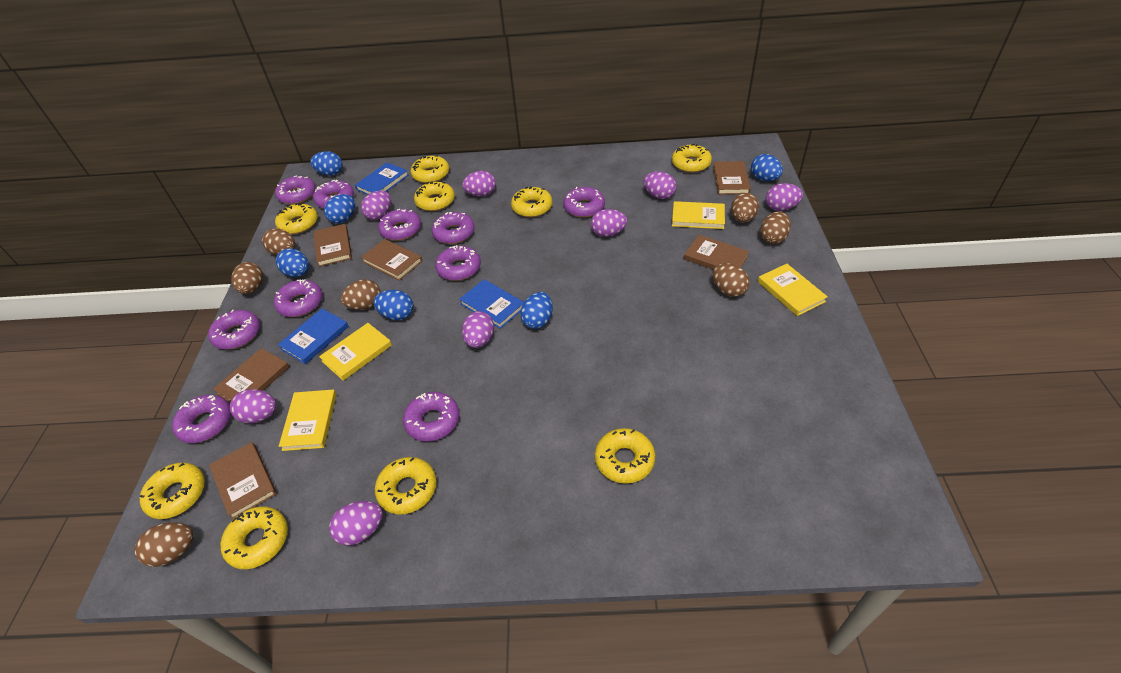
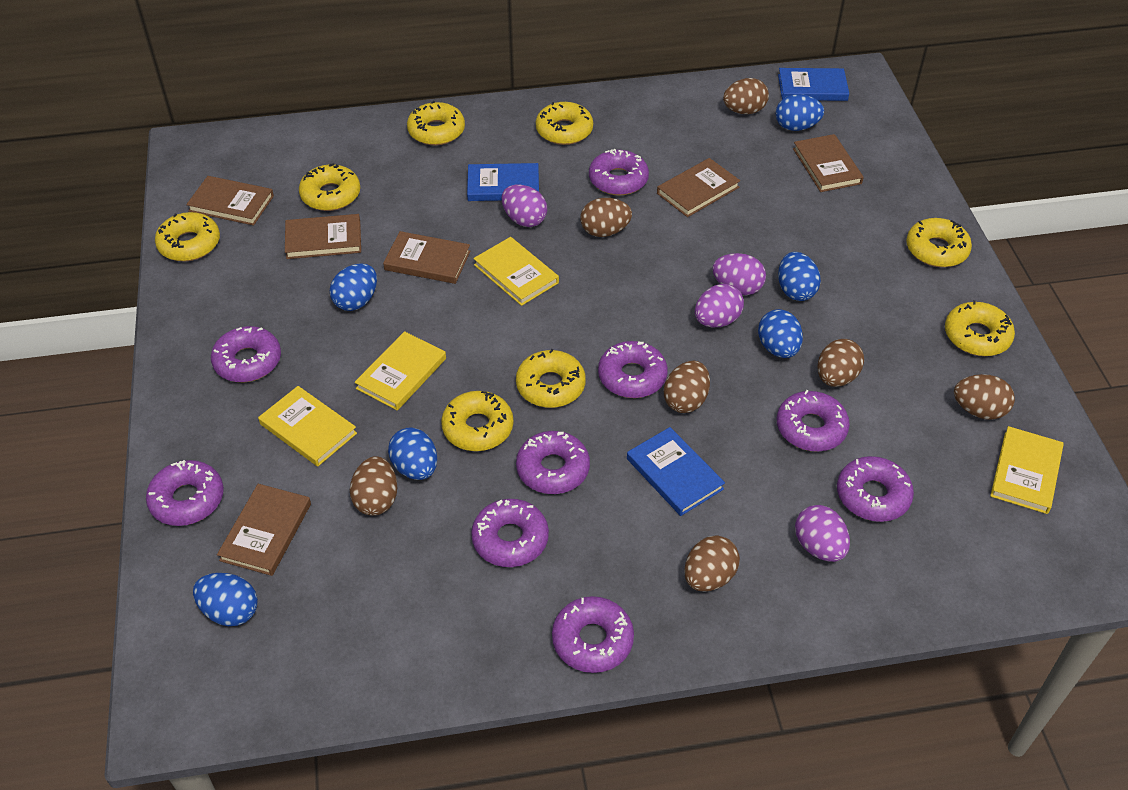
purple donut: [172,395,231,443] [208,309,260,350] [274,279,322,317] [275,176,316,204] [313,180,354,208] [378,209,421,241] [403,392,460,441] [431,212,475,244] [435,245,481,281] [563,187,605,218] = 10 -> [146,460,224,526] [211,326,281,382] [471,499,549,567] [516,431,590,494] [552,596,634,673] [589,149,649,195] [598,341,668,398] [777,390,850,452] [837,456,914,522] = 9
purple egg: [230,389,277,423] [329,501,383,545] [361,191,391,220] [462,171,496,196] [462,311,494,348] [591,209,627,237] [643,172,676,199] [766,183,803,211] = 8 -> [502,185,547,227] [695,284,744,328] [712,253,766,295] [795,505,850,562] = 4
yellow donut: [140,462,205,519] [220,506,288,569] [275,203,318,234] [375,457,437,514] [411,155,449,183] [414,182,455,211] [511,186,553,217] [595,428,655,484] [672,144,712,173] = 9 -> [155,212,220,261] [299,163,360,211] [407,101,465,145] [441,391,513,451] [516,349,586,408] [536,102,593,145] [906,218,972,267] [945,300,1015,356] = 8

